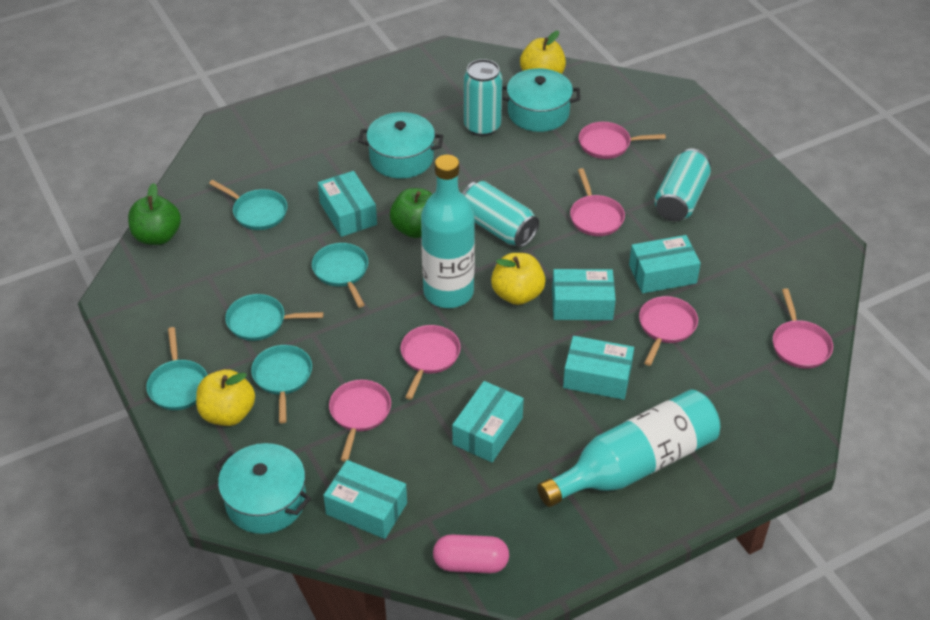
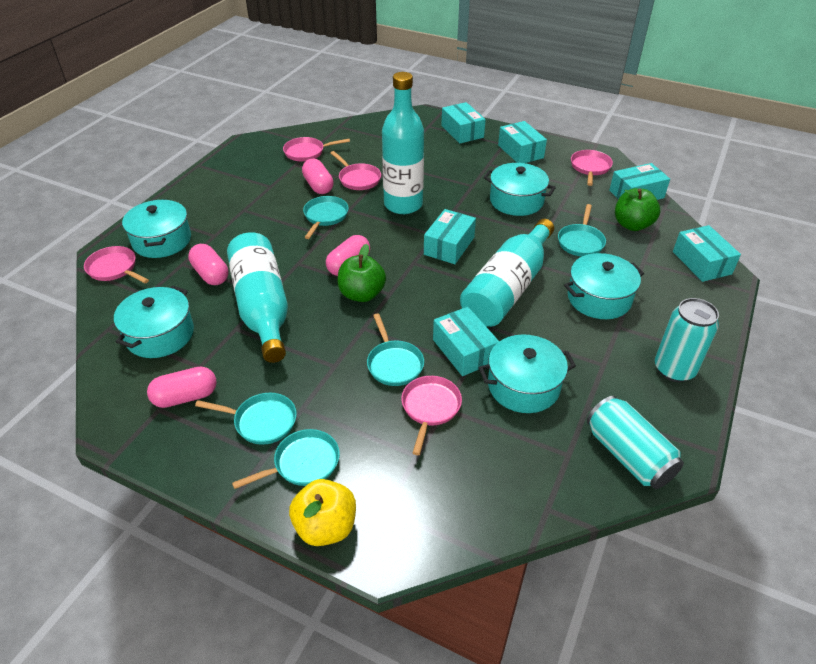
pink capsule: [433,535,509,573] = 1 -> [147,367,217,408] [188,244,228,285] [302,159,334,194] [326,235,370,276] = 4
pink pan: [329,380,391,462] [400,325,461,400] [570,168,625,236] [579,122,666,159] [639,296,698,366] [773,288,833,369] = 6 -> [84,246,149,283] [283,137,350,162] [331,151,381,190] [401,376,462,455] [571,150,613,186] = 5
turquoise bottle: [421,155,475,308] [537,389,720,507] = 2 -> [227,232,288,363] [382,72,424,214] [460,219,554,327] = 3
turquoise can: [462,181,539,247] [464,59,502,136] [654,148,711,221] = 3 -> [587,396,684,489] [655,298,719,382] = 2
turquoise pot: [215,443,311,534] [358,112,443,179] [502,68,580,132] = 3 -> [114,286,194,358] [122,199,191,258] [479,334,576,413] [483,163,556,216] [564,253,644,319] = 5
yellow apple: [196,369,255,426] [491,253,546,305] [520,31,566,74] = 3 -> [289,479,356,546] = 1

